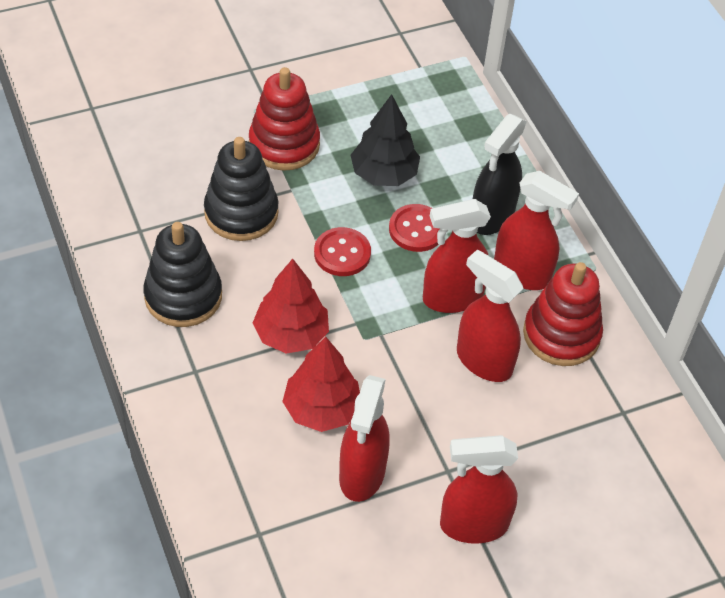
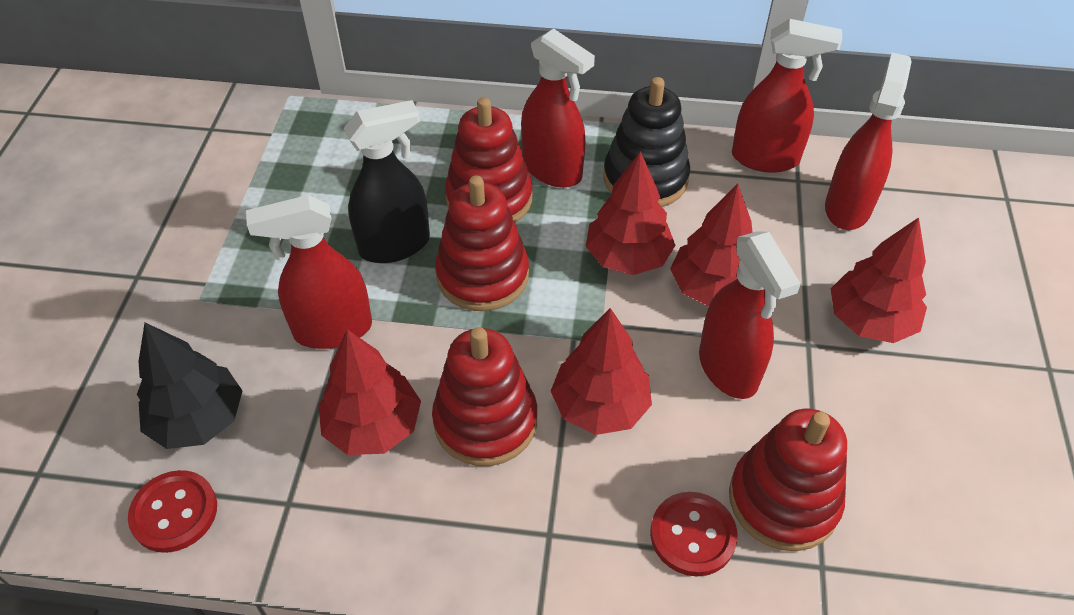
black stacking toy: [143,222,222,327] [204,137,279,241] = 2 -> [603,77,690,207] = 1
red stacking toy: [249,67,320,171] [523,262,603,366] = 2 -> [432,327,537,466] [435,176,529,311] [445,97,533,223] [729,409,847,551] = 4
red tree: [253,259,329,354] [282,336,360,432] = 2 -> [318,329,421,455] [551,308,652,435] [586,151,676,275] [670,184,753,306] [831,218,927,343] = 5

